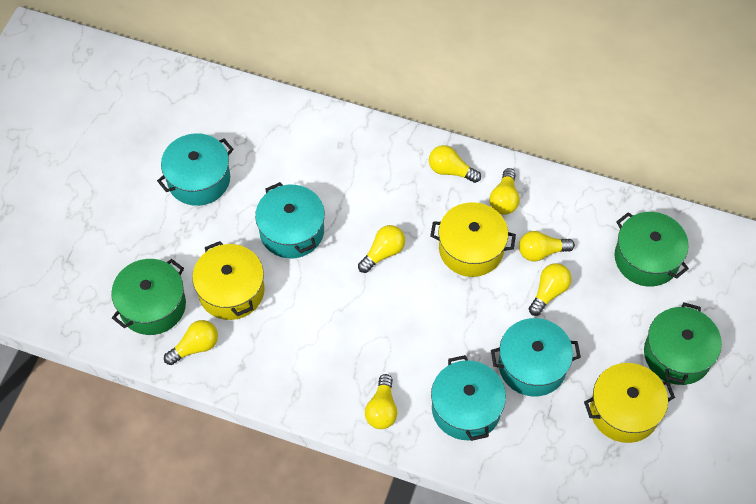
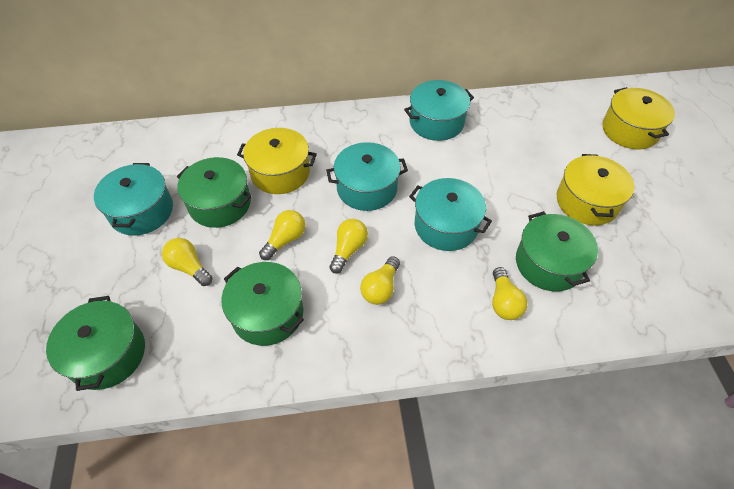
green pot: [111,259,186,335] [614,212,689,287] [644,302,722,385] = 3 -> [46,296,145,391] [177,157,252,228] [221,262,304,346] [516,211,598,292] = 4
yellow light bulb: [164,320,218,365] [358,225,405,273] [365,374,397,429] [429,145,481,183] [489,168,520,215] [519,231,575,261] [529,263,572,316] = 7 -> [162,238,212,286] [259,210,305,260] [330,219,368,274] [360,256,400,305] [492,267,527,320] = 5

